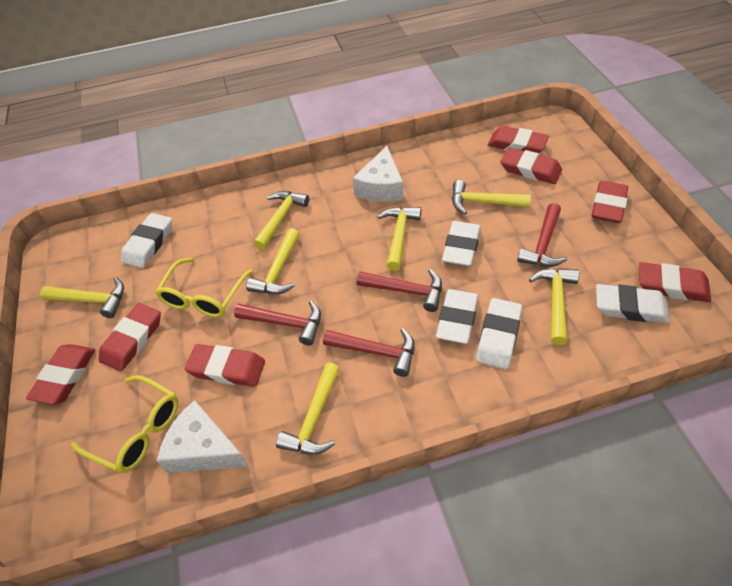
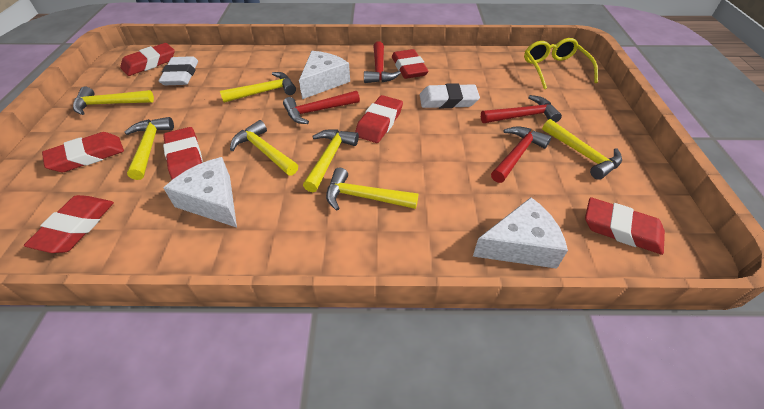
white cheese: [157,400,249,473] [353,146,404,201] = 2 -> [163,157,237,228] [299,51,350,99] [473,197,568,269] = 3
white eraser: [121,213,172,268] [436,289,479,344] [442,221,481,266] [476,298,522,369] [596,284,670,323] = 5 -> [159,56,198,85] [420,83,480,108] = 2
yellow glasses: [71,375,178,473] [155,257,253,317] = 2 -> [524,38,598,89] = 1

